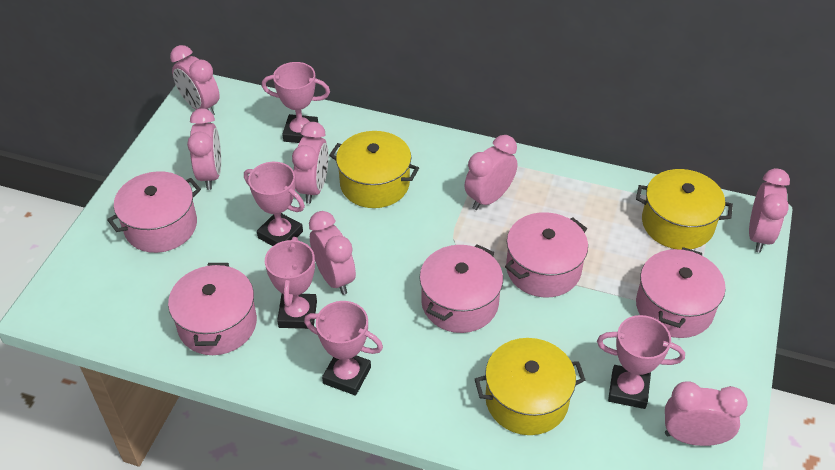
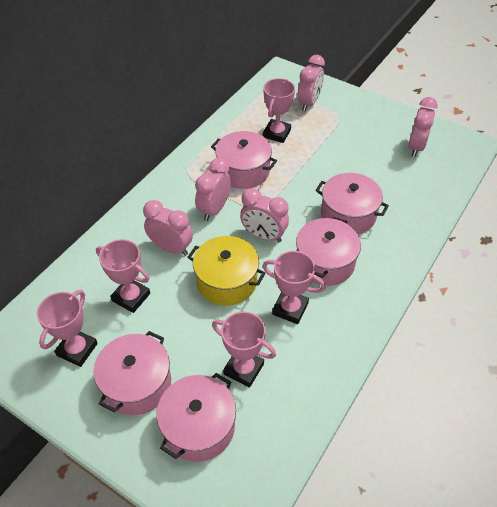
pink clock: [170,45,220,115] [187,108,221,190] [292,122,328,204] [309,211,356,295] [465,135,517,210] [665,381,748,446] [749,168,790,253] = 7 -> [143,200,193,256] [195,158,231,221] [240,188,289,242] [297,55,325,111] [408,97,438,157] = 5
yellow pot: [329,131,419,208] [475,338,585,435] [636,169,733,250] = 3 -> [188,236,266,306] = 1

